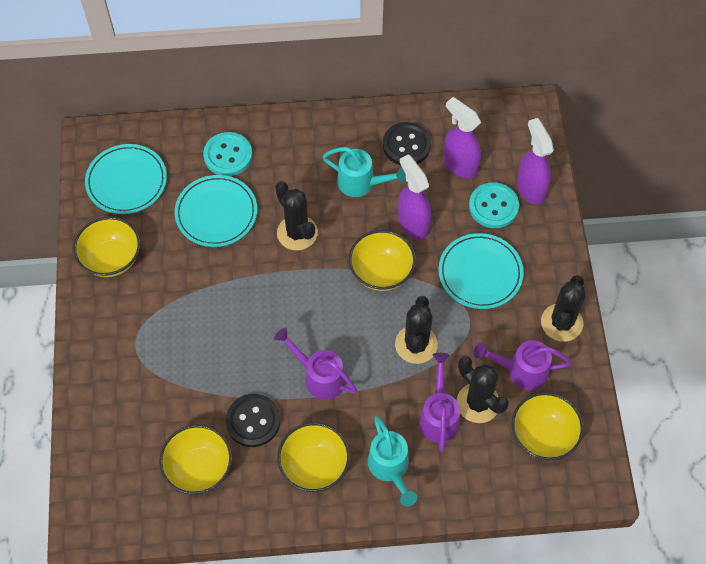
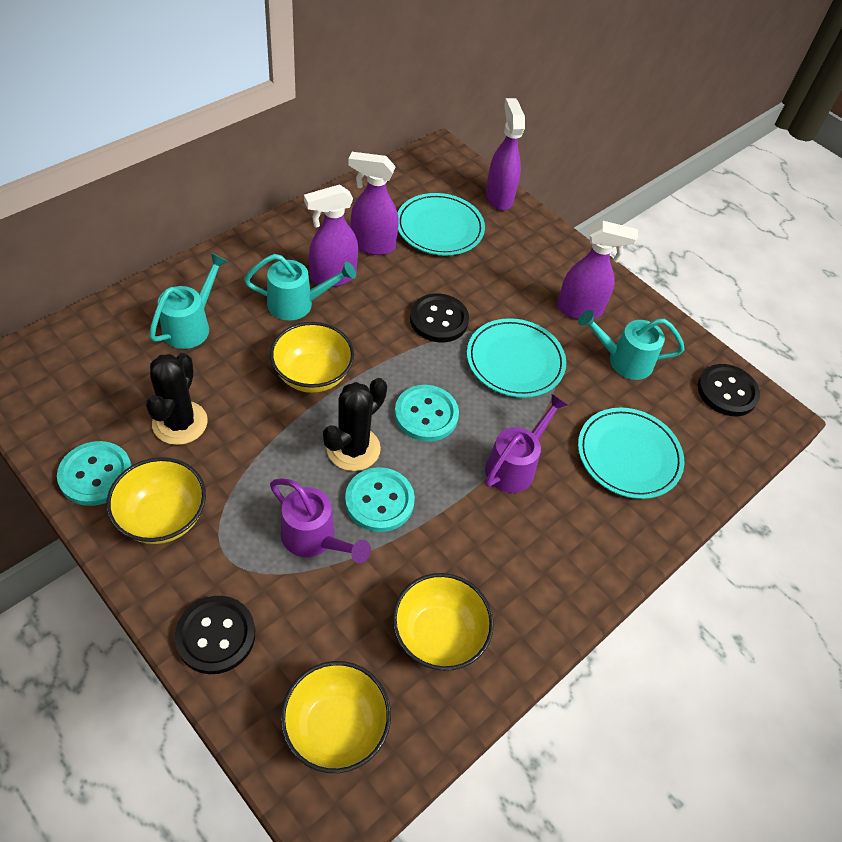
black button: [226,394,280,447] [383,122,431,165] = 2 -> [175,596,255,674] [410,294,469,342] [698,364,760,416] = 3
black cactus: [275,181,318,251] [395,296,438,364] [457,356,509,423] [541,275,585,342] = 4 -> [146,353,208,445] [323,378,387,471] = 2
purple spray bottle: [398,154,431,239] [443,97,481,179] [517,118,554,205] = 3 -> [304,184,358,287] [348,152,399,255] [486,98,525,210] [557,221,638,319] = 4
purple watering can: [274,328,357,400] [419,353,460,452] [474,340,571,390] = 3 -> [270,478,371,563] [485,393,568,493] = 2
turquoise button: [203,132,252,176] [469,182,519,228] = 2 -> [57,441,132,506] [345,467,415,532] [394,385,459,442] = 3
turquoise watering can: [322,147,406,197] [368,416,417,507] = 2 -> [149,253,228,349] [244,254,356,320] [578,310,685,380] = 3
yellow bowl: [73,217,140,277] [159,425,232,495] [277,422,350,492] [349,230,416,291] [511,392,583,460] = 5 -> [106,457,206,544] [270,322,354,393] [281,661,391,773] [392,573,494,671] = 4

